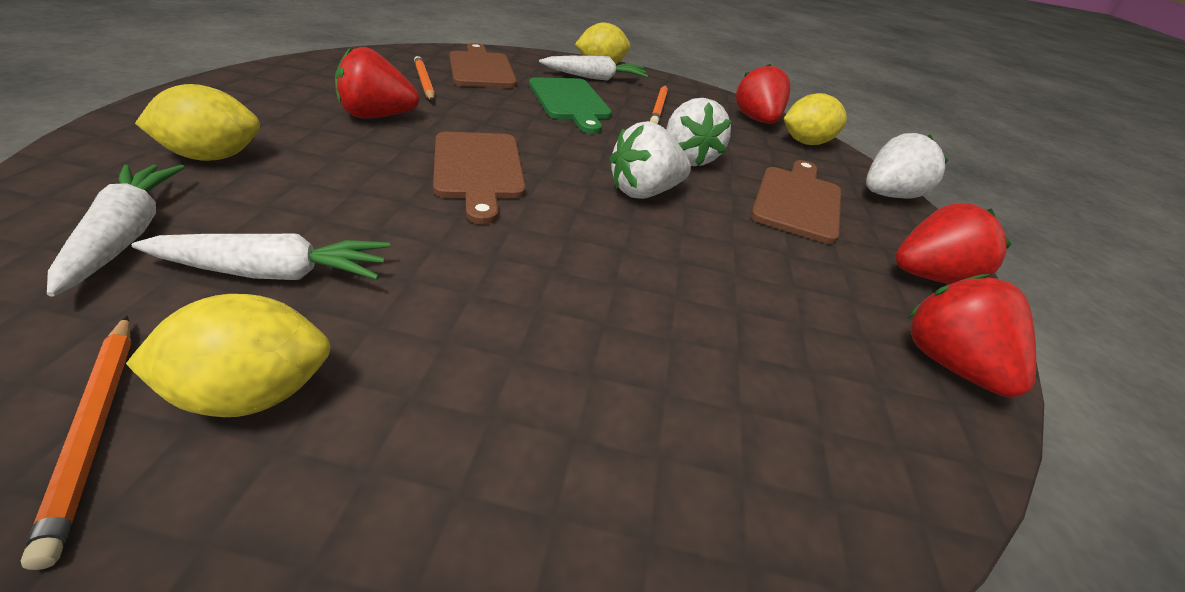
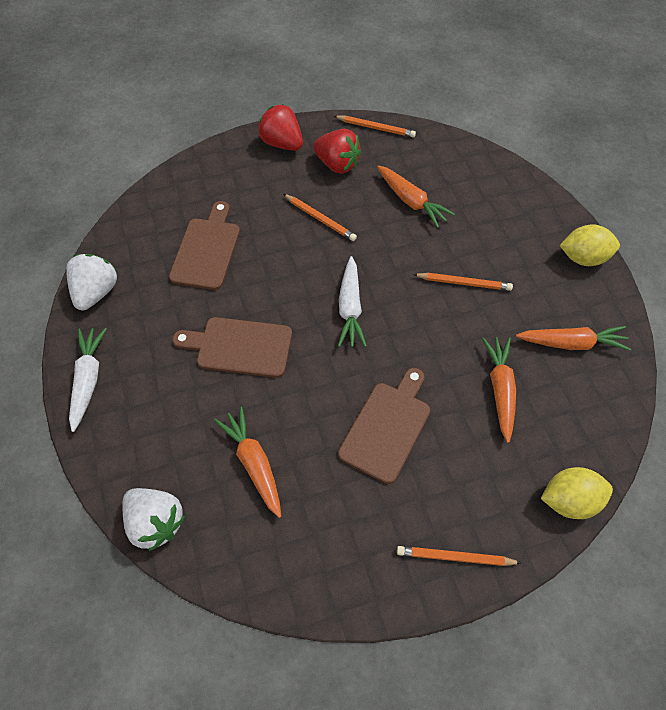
green cutting board: [529,77,612,134] = 1 -> none = 0
orange carrot: none = 0 -> [214,406,282,518] [377,165,455,228] [482,337,516,443] [516,326,631,351] = 4
orange pencil: [21,316,131,570] [414,56,435,101] [650,86,668,124] = 3 -> [283,194,357,241] [334,116,416,138] [397,546,521,566] [413,273,513,291] = 4
red strawberry: [335,47,419,119] [736,64,790,124] [895,203,1011,284] [908,274,1036,397] = 4 -> [258,104,303,151] [313,129,361,174] = 2
white carrot: [47,165,185,297] [132,234,390,280] [539,56,648,81] = 3 -> [69,328,106,432] [338,256,367,347] = 2
white strawberry: [609,121,691,199] [666,98,731,166] [866,133,948,199] = 3 -> [66,254,117,310] [122,488,185,551] = 2
yellow lemon: [126,294,331,417] [135,84,260,161] [575,22,630,64] [784,93,847,145] = 4 -> [541,467,613,519] [560,224,620,266] = 2

